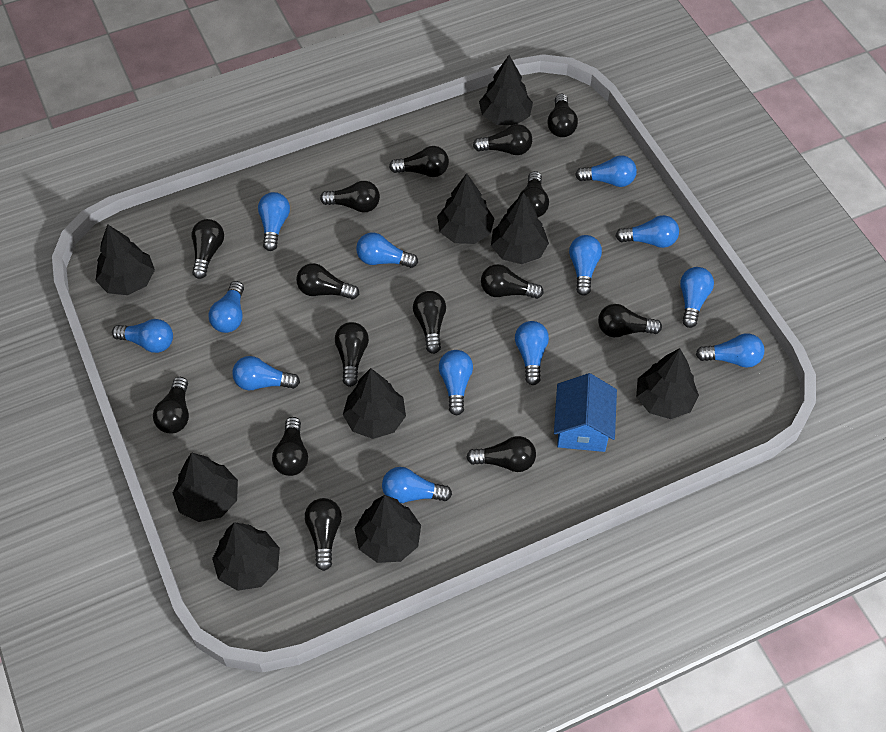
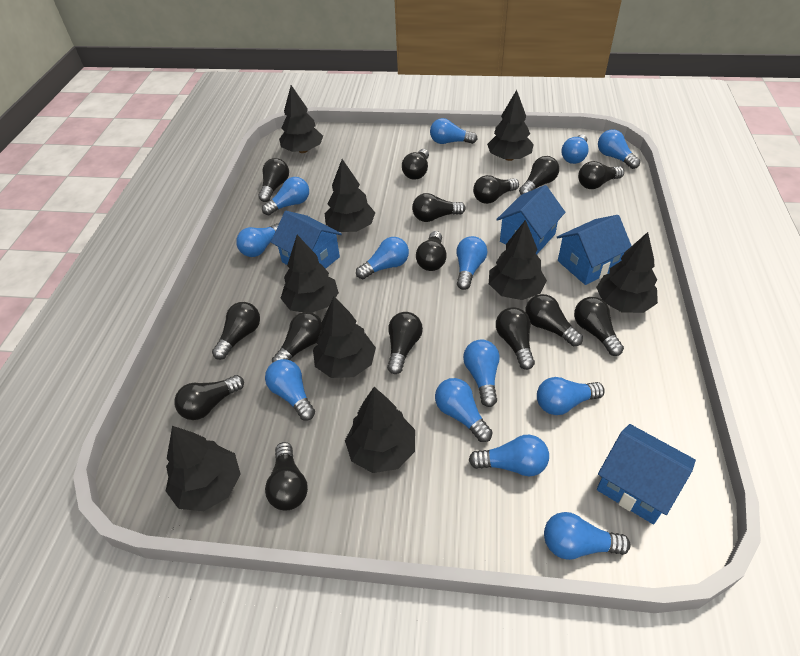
blue house: [554,373,617,452] = 1 -> [271,211,342,269] [496,185,565,254] [557,215,632,285] [597,424,696,525] = 4

